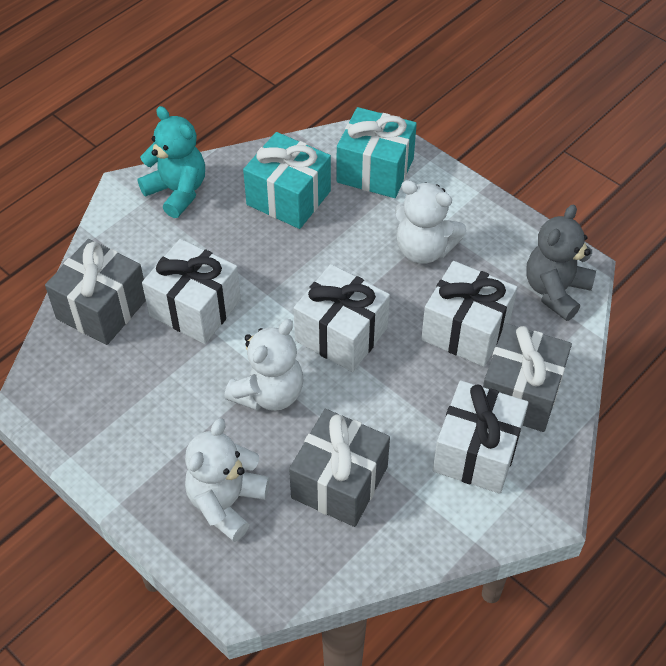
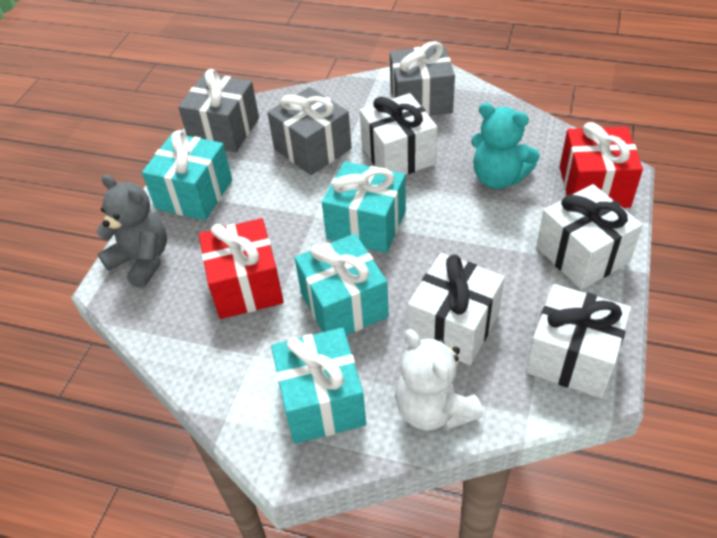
red gift: none = 0 -> [199,218,284,319] [560,122,643,208] = 2
turquoise gift: [243,132,331,229] [337,107,417,198] = 2 -> [142,130,232,220] [271,328,366,444] [295,234,389,335] [322,161,406,253] = 4
white teddy bear: [185,418,270,542] [224,319,303,411] [395,180,466,264] = 3 -> [395,329,483,431] = 1

